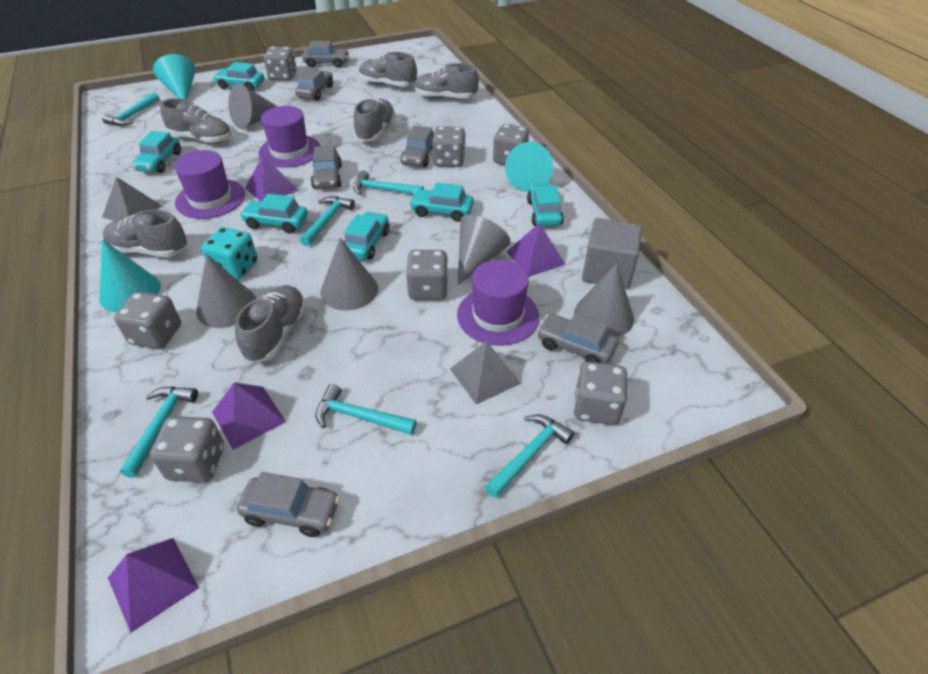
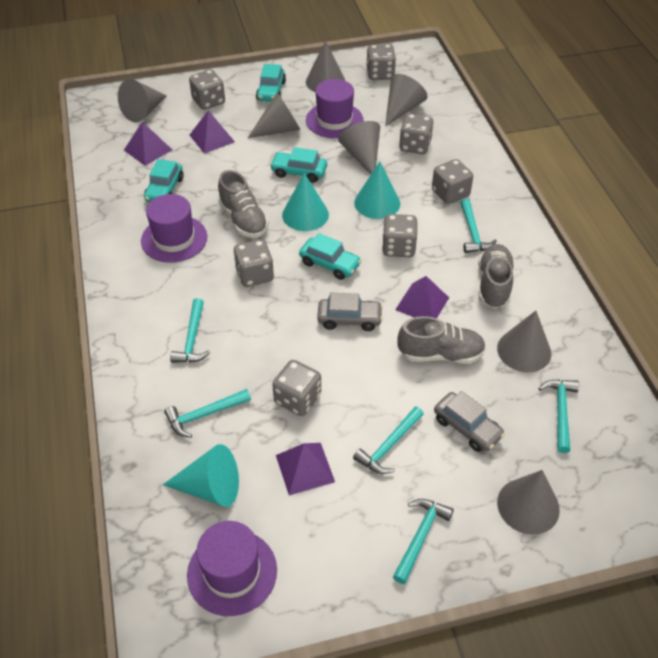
grey car: [237,472,340,537] [295,68,333,100] [302,41,349,68] [311,146,342,189] [400,125,434,167] [537,313,618,364] = 6 -> [317,293,383,331] [434,391,505,452] = 2
grey cone: [196,254,256,328] [228,83,278,129] [321,238,378,311] [458,215,511,285] [574,263,634,337] = 5 -> [118,79,167,123] [248,92,301,138] [306,41,345,92] [338,121,380,174] [385,74,427,127] [497,311,551,372] [497,470,560,535] = 7
grey cube: [582,218,642,289] = 1 -> none = 0
grey pyramid: [102,177,162,221] [450,341,521,405] = 2 -> none = 0
grey shoe: [102,210,187,257] [160,98,231,144] [235,285,307,363] [354,99,396,142] [359,52,417,87] [415,63,479,98] = 6 -> [218,170,269,238] [397,316,486,364] [478,244,514,309] = 3
turquoise car: [132,131,181,173] [213,62,265,91] [240,194,308,233] [344,212,389,260] [409,182,474,222] [527,184,564,226] = 6 -> [144,159,184,202] [256,64,286,102] [270,147,327,183] [299,233,362,280] = 4
turquoise dice: [201,227,258,280] = 1 -> none = 0

